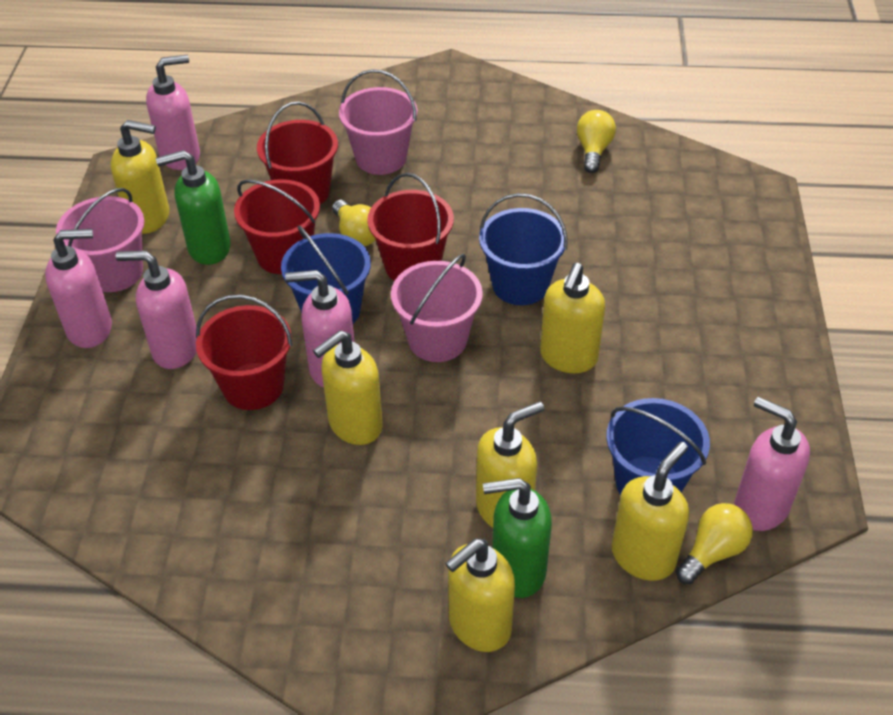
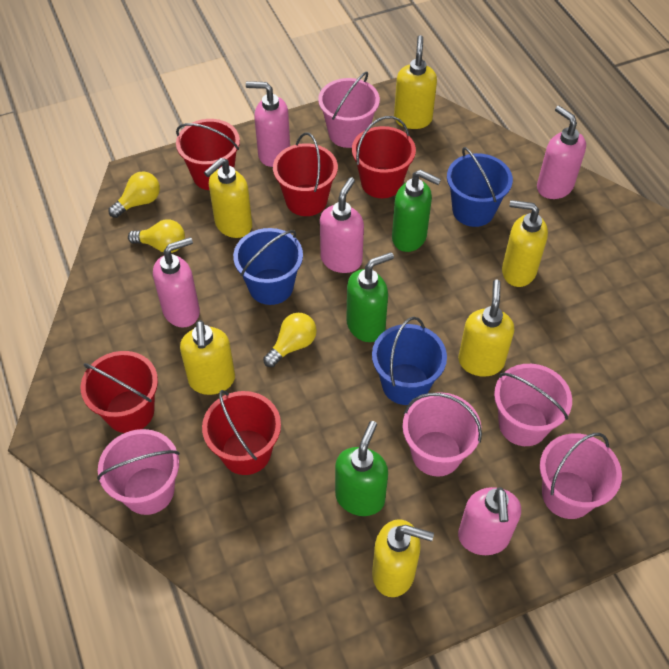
green soap dispenser: [156,150,231,265] [483,478,552,598] = 2 -> [335,421,388,516] [346,252,394,342] [392,170,441,252] = 3
pink bucket: [56,188,144,292] [339,69,418,175] [391,254,483,362] = 3 -> [97,429,180,515] [318,72,380,148] [403,392,482,477] [494,364,572,446] [540,433,622,519] = 5
red bucket: [196,294,292,410] [234,179,320,274] [257,101,338,205] [367,173,454,281] = 4 -> [81,351,158,433] [176,119,240,190] [202,390,281,475] [273,132,338,216] [352,116,416,198] = 5

